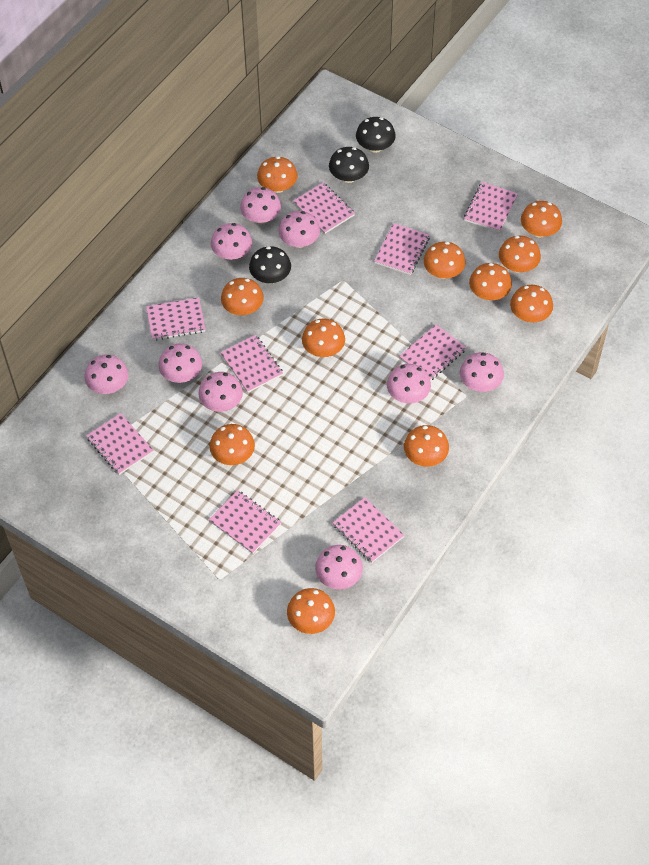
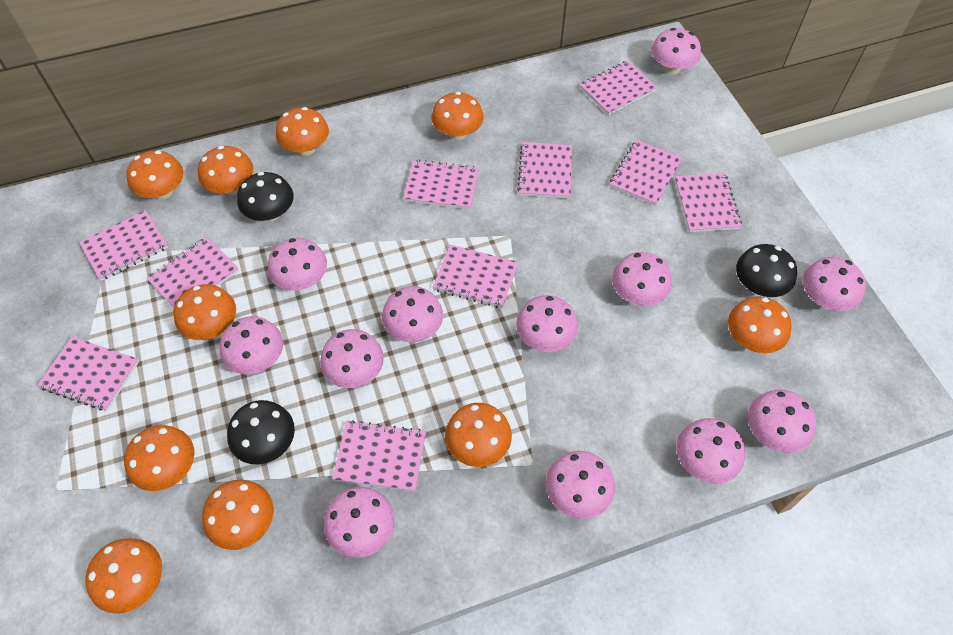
orange mushroom: [209,424,255,465] [221,278,263,315] [257,156,298,193] [287,588,335,634] [302,318,345,357] [404,425,449,467] [423,242,466,279] [469,263,512,300] [499,236,541,273] [510,285,553,322] [521,201,562,238] = 11 -> [85,538,162,614] [124,425,195,491] [126,150,183,199] [174,284,236,340] [198,146,253,195] [202,480,274,550] [276,107,329,155] [431,92,484,140] [445,403,512,467] [728,296,792,353] = 10
pink mushroom: [84,354,129,394] [159,343,202,383] [198,372,243,412] [211,223,252,260] [240,187,281,224] [278,211,320,248] [315,545,363,589] [387,364,431,404] [460,352,504,392] = 9 -> [220,316,283,375] [268,238,327,291] [320,329,384,388] [324,487,395,558] [382,286,443,342] [516,295,578,352] [546,451,615,519] [612,252,672,306] [651,28,701,74] [677,418,745,484] [748,390,816,453] [803,257,866,311] = 12
pink notebook: [86,413,153,475] [146,297,206,340] [209,490,282,554] [220,335,283,393] [293,183,355,234] [333,497,404,563] [374,223,430,275] [399,324,466,381] [464,182,518,232] = 9 -> [37,337,139,411] [79,210,168,281] [147,237,239,308] [332,420,426,492] [403,159,479,210] [433,244,518,308] [517,142,572,199] [580,61,658,115] [609,140,682,206] [675,173,742,232] = 10

